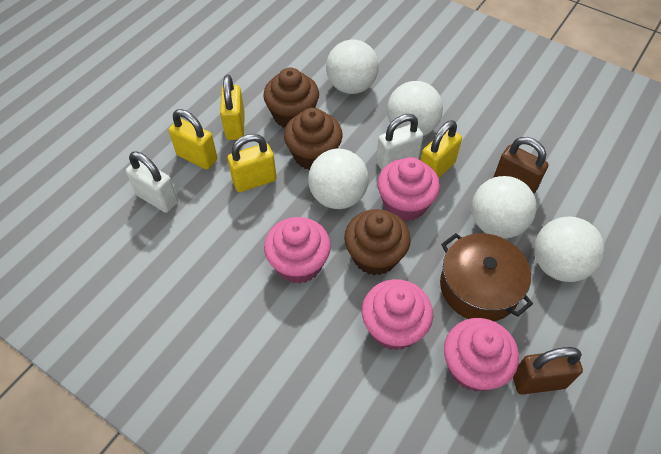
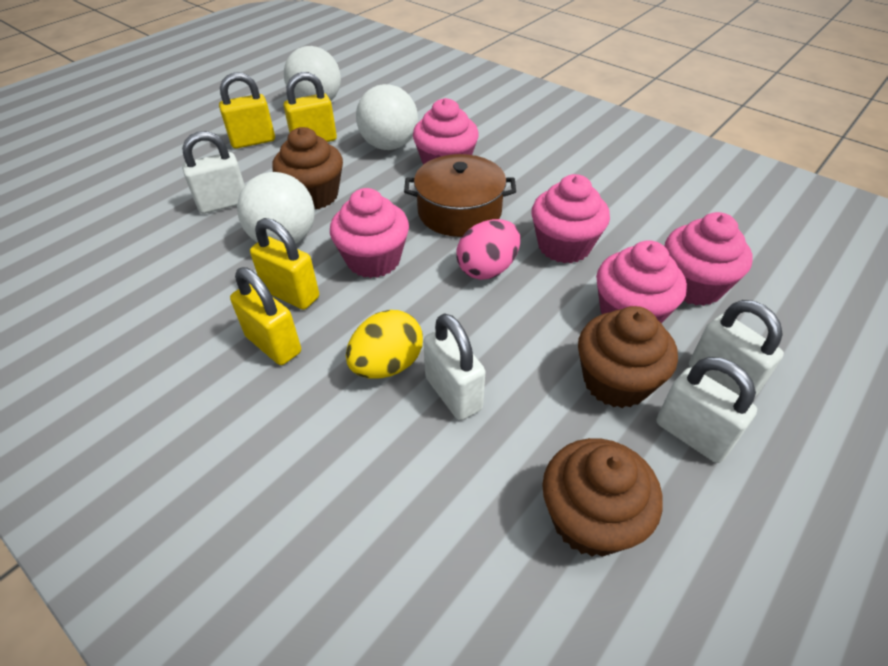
brown padlock: [493,137,548,194] [513,347,583,394] = 2 -> none = 0
pink cupcake: [264,217,331,284] [362,279,433,350] [377,157,440,221] [444,318,519,392] = 4 -> [330,188,409,278] [413,98,479,165] [531,174,610,263] [596,240,687,324] [664,212,753,306] = 5
pink egg: none = 0 -> [456,219,520,280] = 1
white ball: [308,149,369,209] [326,39,379,94] [387,81,443,136] [472,176,537,239] [534,217,605,282] = 5 -> [237,172,315,244] [284,46,341,101] [356,84,418,150] = 3
white padlock: [126,152,178,213] [376,114,423,170] = 2 -> [182,131,245,214] [423,313,486,420] [656,357,757,463] [689,300,784,396] = 4
yellow egg: none = 0 -> [346,310,423,378] = 1

